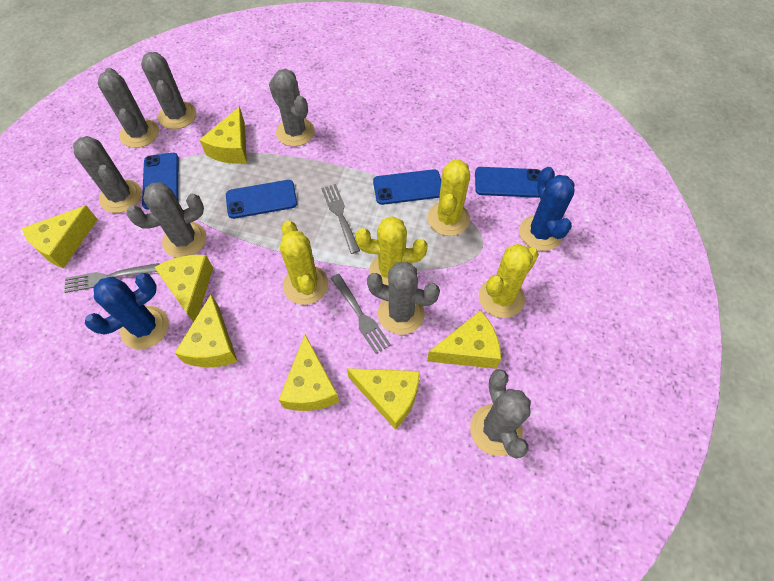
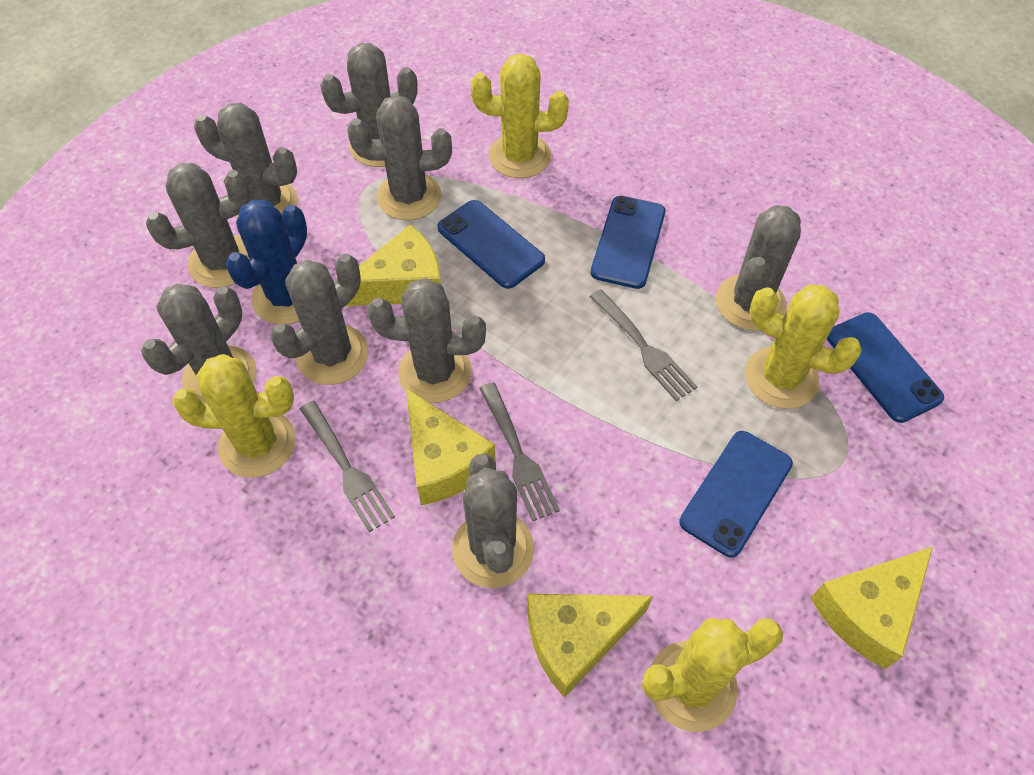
blue cactus: [85,273,169,349] [519,167,575,251] = 2 -> [225,200,307,324] = 1
grey cactus: [73,136,142,213] [98,68,159,148] [127,182,206,258] [141,52,196,129] [269,69,315,146] [367,262,440,335] [470,369,531,459] = 7 -> [141,284,257,404] [146,163,251,288] [194,103,298,218] [271,254,369,385] [320,43,418,167] [348,95,452,220] [367,278,486,403] [452,454,534,588] [716,205,801,331] = 9
yellow cheese: [22,205,98,268] [154,255,213,322] [175,294,238,367] [200,106,247,164] [279,335,339,411] [347,368,420,430] [427,310,501,369] = 7 -> [346,224,441,306] [406,388,496,505] [528,594,653,698] [811,547,933,669] = 4

